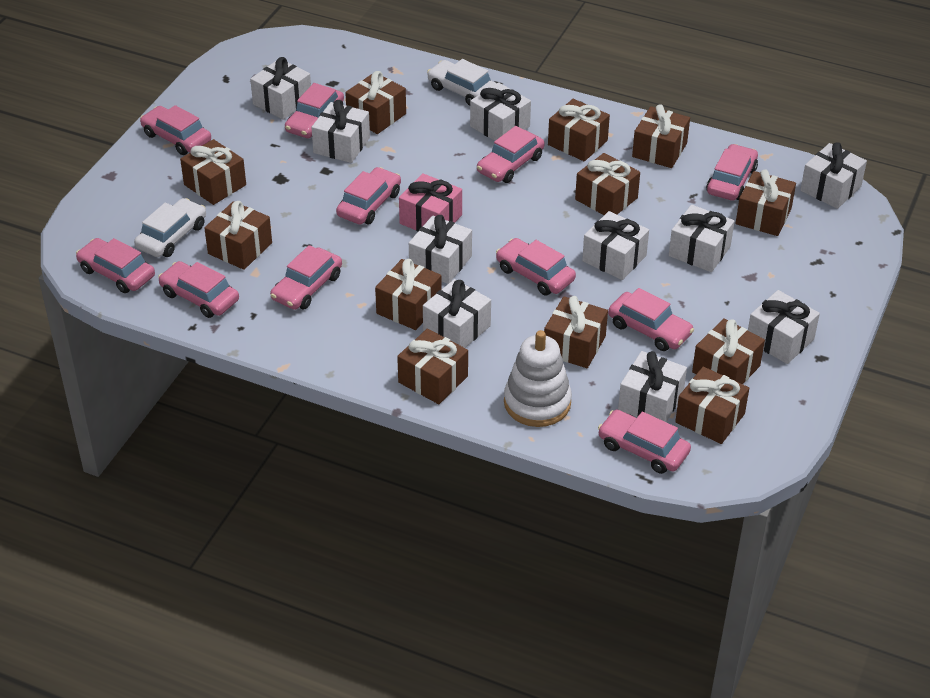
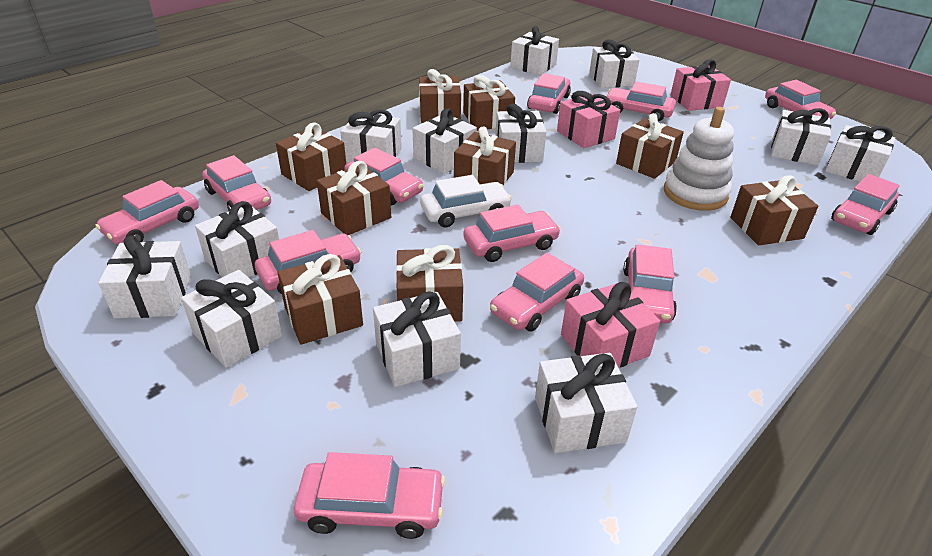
brown gift: [180,139,246,205] [204,201,272,270] [345,71,406,134] [375,259,442,330] [397,329,468,404] [544,296,608,368] [548,99,610,161] [575,153,640,215] [632,104,690,168] [675,367,749,444] [692,318,765,384] [736,169,796,236] = 12 -> [276,122,346,191] [278,254,363,345] [317,161,391,235] [396,245,463,322] [419,69,461,123] [454,126,516,185] [463,75,515,131] [616,113,684,179] [730,175,818,245] = 9
pink car: [76,238,155,293] [140,105,211,155] [158,261,239,318] [270,245,342,310] [285,83,344,138] [336,167,401,225] [477,126,544,183] [496,238,576,295] [598,410,691,474] [608,288,694,351] [706,144,758,201] = 11 -> [95,180,199,245] [202,155,271,211] [255,230,361,294] [294,452,445,539] [344,148,423,205] [463,204,561,262] [490,253,584,331] [527,73,571,114] [605,82,676,121] [623,244,677,323] [765,80,836,119] [831,174,900,235] = 12
pink gift: [399,173,462,231] = 1 -> [557,91,620,148] [561,282,660,368] [670,59,731,111] = 3
white car: [134,198,206,257] [427,59,497,106] = 2 -> [420,175,512,227] = 1
white gift: [250,57,311,120] [311,100,370,163] [409,215,472,284] [423,279,491,348] [470,82,531,141] [582,211,649,280] [618,351,687,422] [669,205,734,272] [748,290,820,364] [800,142,867,209] = 10 -> [98,235,191,318] [181,270,282,368] [195,201,279,278] [340,109,402,163] [373,292,461,387] [412,108,477,174] [495,104,546,163] [510,26,559,76] [535,353,637,453] [589,40,639,88] [771,108,831,166] [825,125,895,182] = 12

